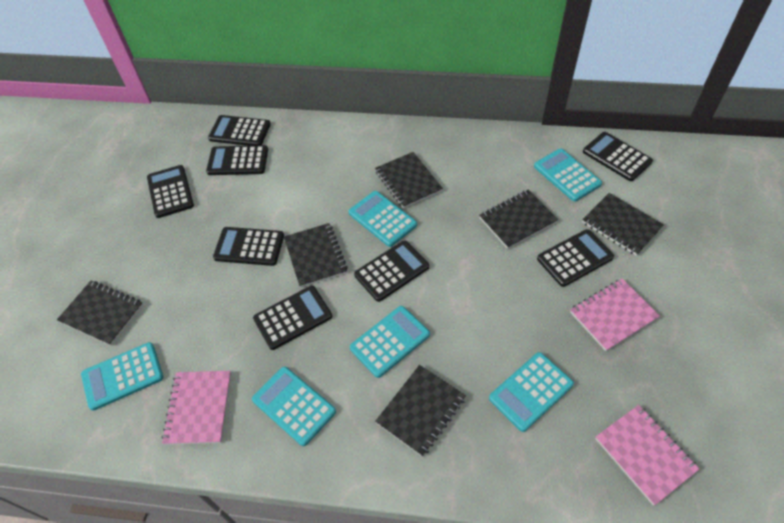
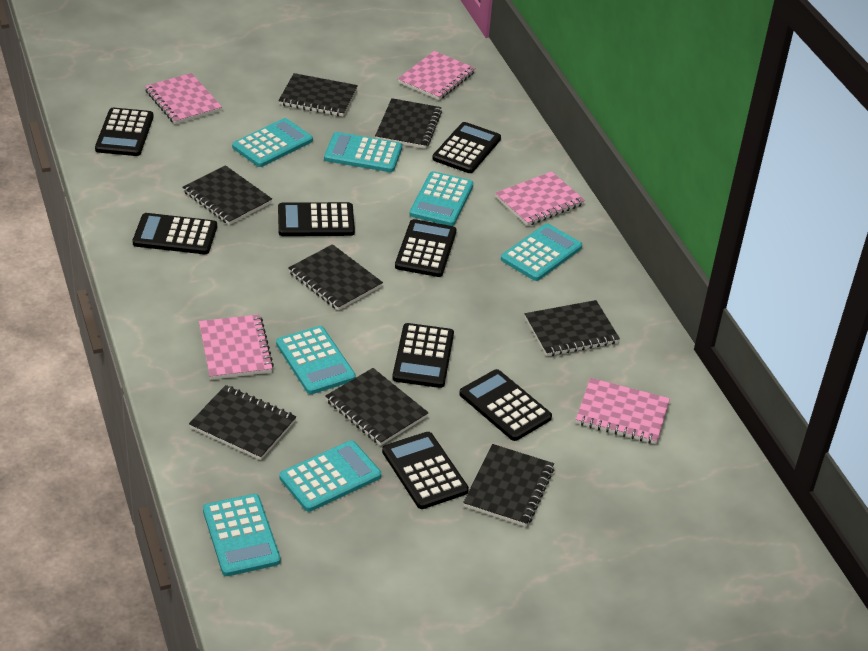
black notebook: [57,281,143,346] [284,223,348,288] [375,152,443,208] [375,365,466,457] [479,190,558,249] [582,193,664,256] = 6 -> [182,165,272,225] [189,385,296,460] [278,73,358,116] [288,244,383,311] [325,368,429,446] [375,98,442,149] [463,444,554,527] [525,300,620,356] = 8
pink notebook: [162,371,231,445] [570,278,660,351] [595,405,699,506] = 3 -> [145,73,222,124] [199,314,274,380] [398,51,475,100] [495,171,585,226] [576,378,670,444] = 5
turquoise calculator: [81,342,163,411] [252,367,336,446] [349,191,417,247] [350,306,430,378] [489,352,574,432] [534,149,602,201] = 6 -> [203,494,281,576] [232,118,313,167] [276,326,356,394] [279,440,381,512] [324,132,402,172] [410,171,474,226] [501,223,582,281] = 7

